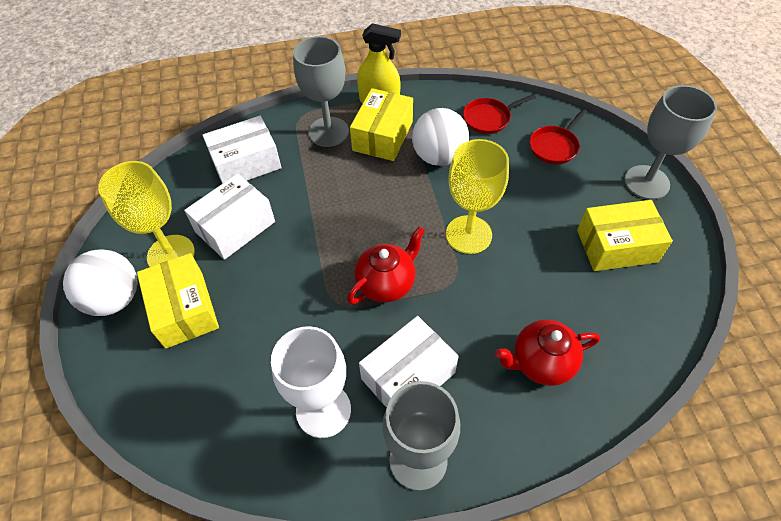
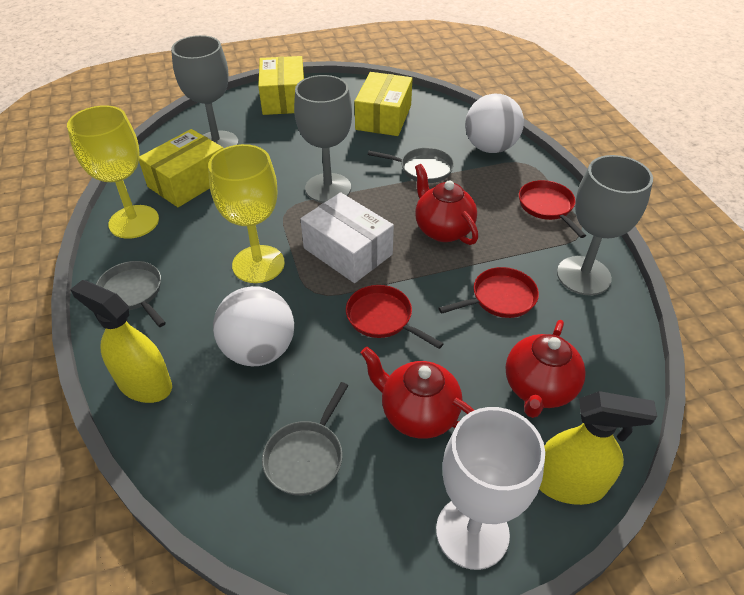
grey pan: none = 0 -> [96,261,166,327] [262,382,348,496] [368,148,454,183] = 3
red pan: [463,94,536,134] [530,109,587,164] = 2 -> [346,285,444,349] [439,267,539,318] [519,180,586,238] = 3
red teapot: [347,226,425,304] [495,320,600,386] = 2 -> [361,347,474,439] [415,164,478,245] [506,320,586,418] = 3
white box: [184,174,275,260] [202,116,281,184] [359,316,459,408] = 3 -> [301,192,394,283] = 1
yellow spray bottle: [357,23,401,104] = 1 -> [70,280,172,403] [539,391,657,505] = 2

